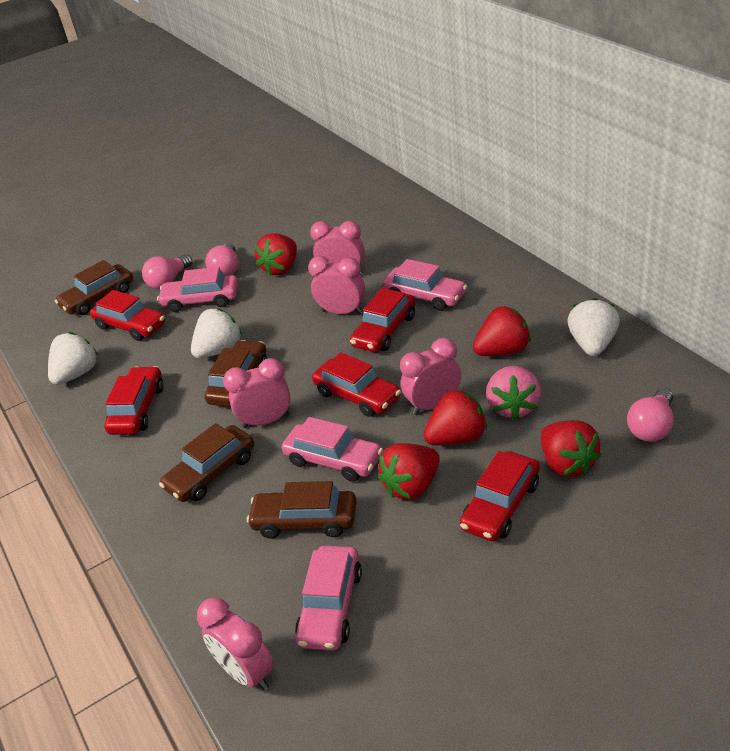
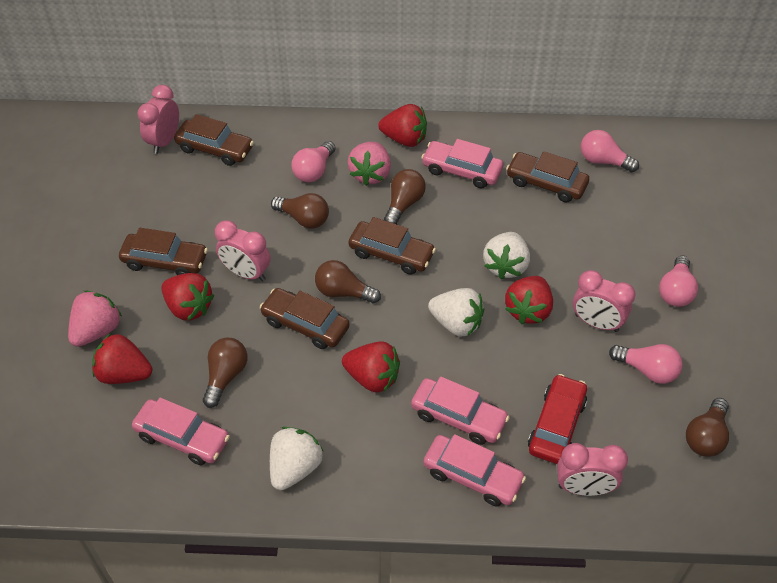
brown car: [55,260,133,315] [159,423,254,502] [204,340,267,407] [247,481,357,539] = 4 -> [119,228,208,275] [174,114,254,166] [260,288,350,349] [349,217,436,275] [506,151,589,202] = 5
brown light bulb: none = 0 -> [203,338,248,408] [271,193,329,229] [315,260,381,303] [384,169,426,224] [686,398,729,457] = 5
pink clock: [197,597,274,691] [223,358,290,428] [308,256,365,314] [310,221,365,275] [400,338,461,415] = 5 -> [137,85,179,154] [215,220,271,282] [557,443,628,496] [573,270,636,332] = 4
pink light bulb: [142,255,193,289] [205,243,239,276] [627,388,674,442] = 3 -> [291,141,336,182] [581,130,639,172] [609,344,683,384] [659,255,698,307] = 4
pink strawberry: [486,366,541,420] = 1 -> [68,291,122,347] [347,142,391,186] = 2
red car: [90,290,165,341] [104,366,163,435] [312,352,401,417] [350,288,416,352] [460,451,540,541] = 5 -> [528,374,587,464] = 1

